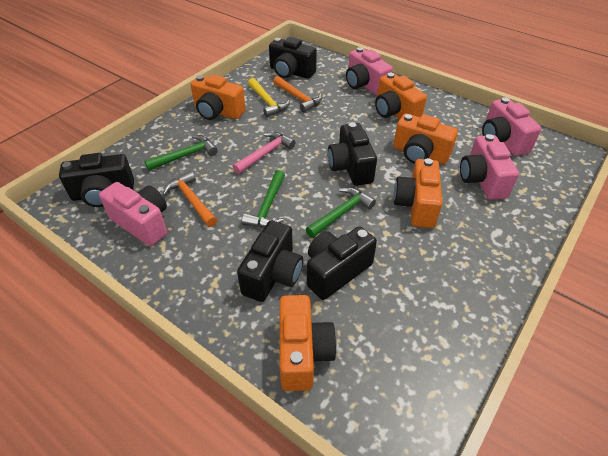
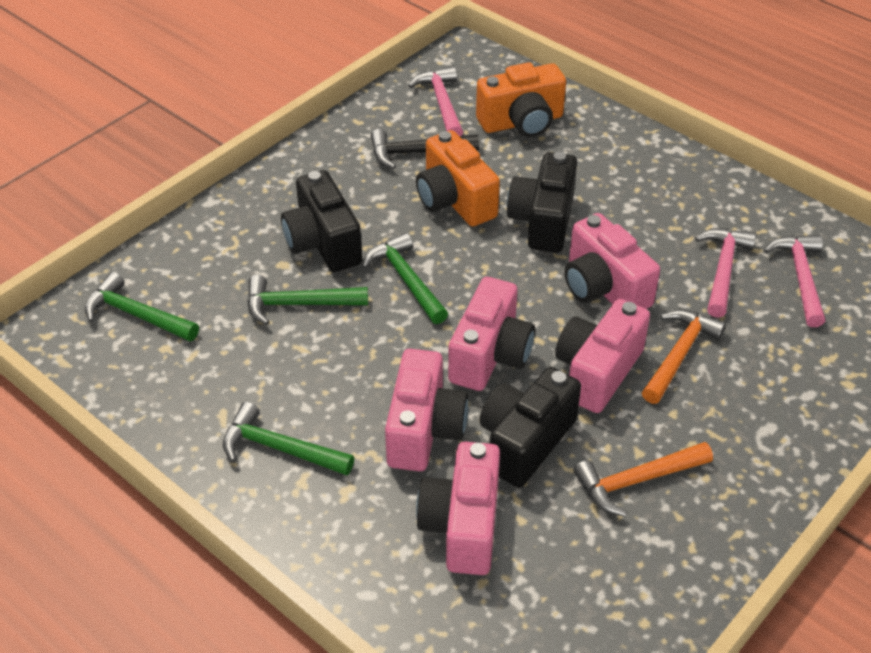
black camera: [59,153,134,207] [237,220,303,302] [269,37,317,79] [307,226,377,300] [328,122,377,186] = 5 -> [281,170,362,272] [480,367,581,488] [507,152,577,253] = 3
black hammer: none = 0 -> [371,129,479,169] = 1
green hammer: [144,135,218,171] [242,170,285,228] [306,187,376,238] = 3 -> [85,272,199,341] [223,402,354,475] [247,275,368,325] [363,233,448,324] = 4
orange camera: [191,75,246,120] [280,295,337,391] [375,73,427,119] [393,113,458,164] [393,158,443,228] = 5 -> [416,130,500,226] [476,62,566,137] = 2
pink camera: [99,182,167,246] [346,47,393,95] [460,134,519,200] [482,97,542,156] = 4 -> [385,349,469,471] [416,442,500,575] [448,277,535,391] [555,299,650,413] [565,213,660,309] = 5
pink hammer: [233,132,296,174] = 1 -> [408,66,463,136] [695,228,756,318] [764,235,825,327] = 3
yellow hammer: [248,78,290,117] = 1 -> none = 0

